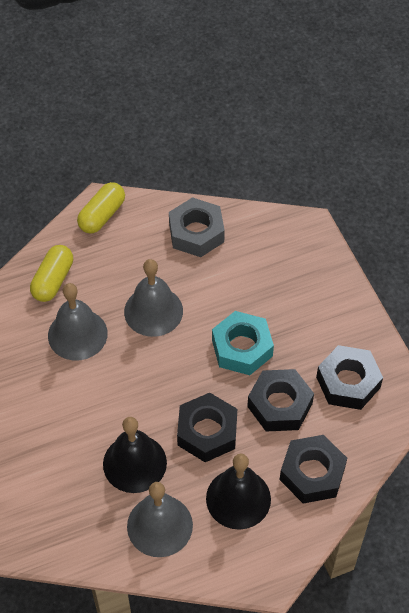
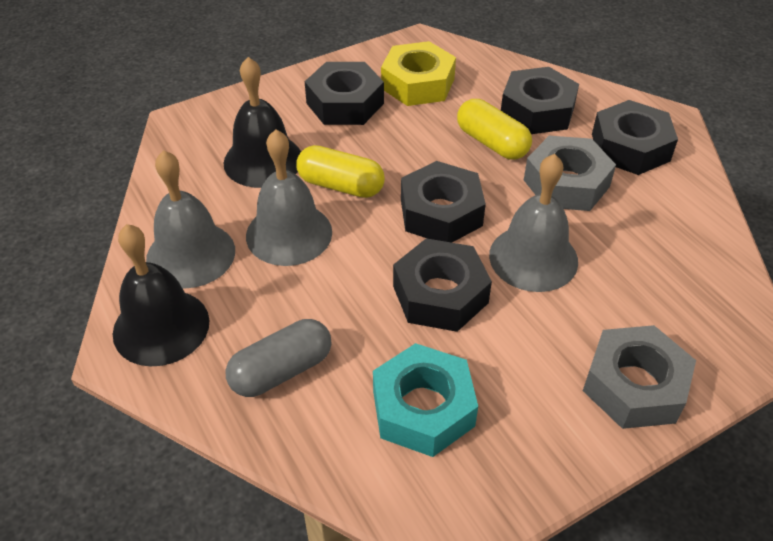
black nut: [177,393,237,462] [247,369,314,432] [280,435,347,504] [316,345,383,410] = 4 -> [305,62,384,125] [393,238,492,332] [401,161,486,243] [501,67,579,134] [592,100,678,175] = 5
grey capsule: none = 0 -> [226,319,331,397] = 1
grey nut: [169,197,225,257] = 1 -> [524,136,616,211] [583,325,696,429] = 2
yellow nut: none = 0 -> [381,41,456,106] = 1

